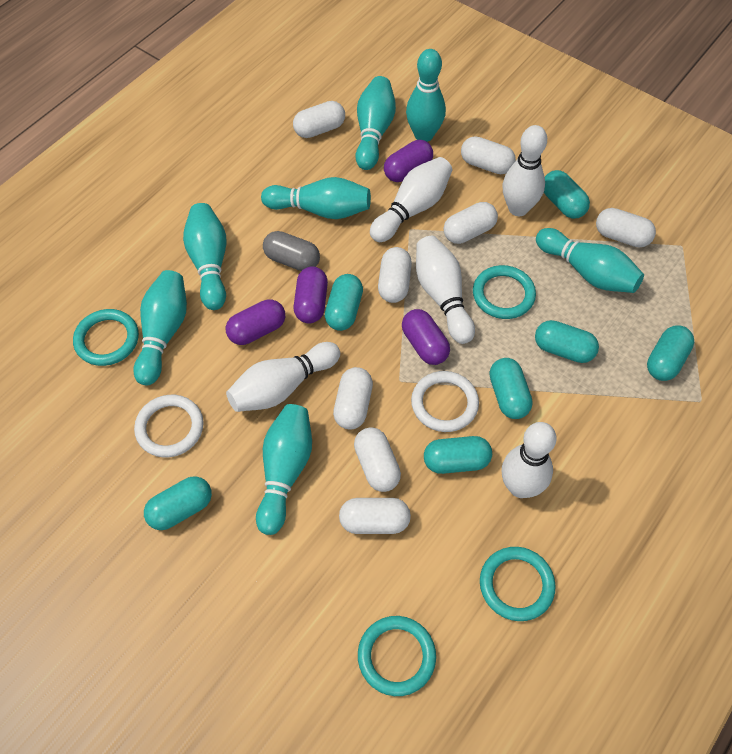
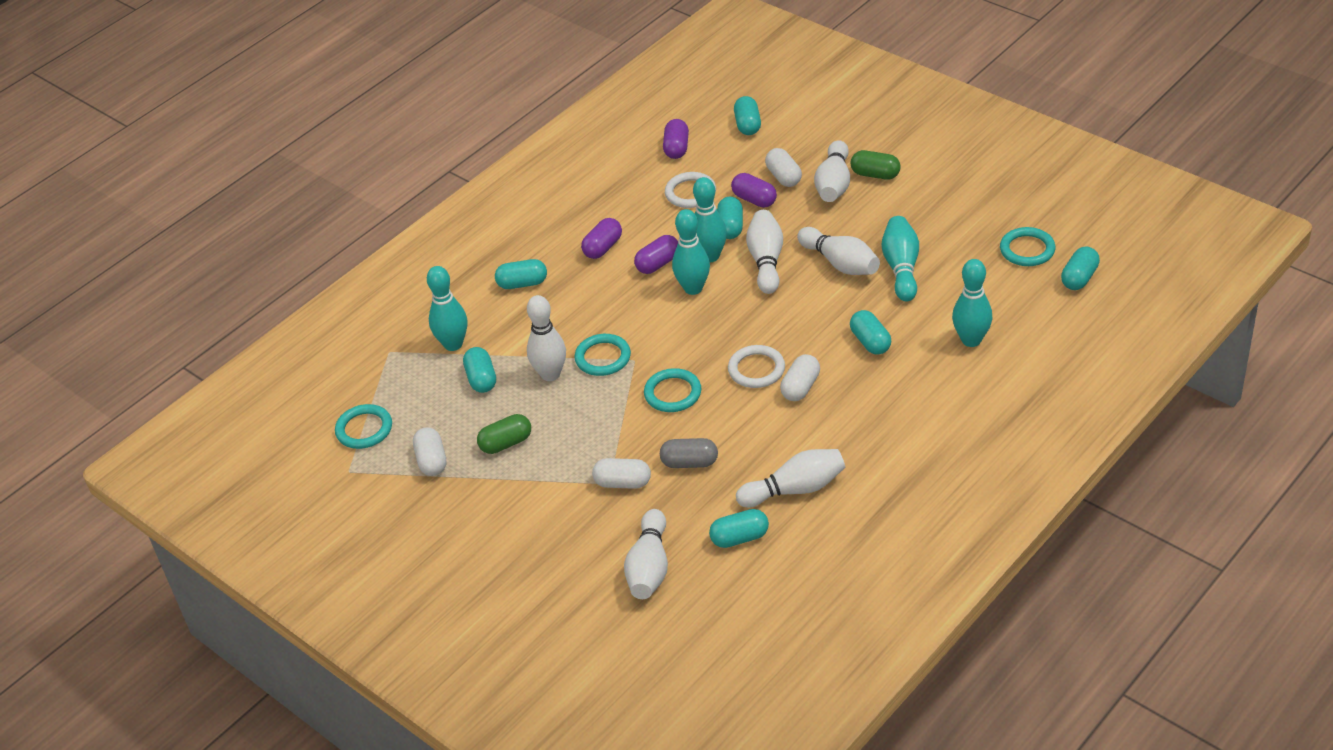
green capsule: none = 0 -> [477,414,531,454] [850,150,901,180] = 2
turquoise bowling pin: [133,270,187,385] [183,203,227,310] [256,404,312,535] [261,177,371,219] [355,76,396,170] [406,49,446,142] [536,228,644,293] = 7 -> [427,266,467,351] [672,209,710,295] [693,177,727,262] [882,216,919,301] [952,259,992,347] = 5
white bowling pin: [226,342,340,412] [370,157,452,242] [416,236,475,344] [502,422,557,498] [503,125,547,216] = 5 -> [527,295,566,381] [624,509,668,599] [736,449,845,508] [746,210,783,294] [797,227,880,275] [814,140,850,202] = 6
white capsule: [293,101,345,138] [333,367,373,429] [339,498,411,534] [354,427,401,492] [378,247,412,303] [444,202,498,244] [461,136,516,174] [596,208,656,247] = 8 -> [413,427,446,476] [592,458,651,489] [765,148,802,187] [780,354,820,401] = 4

